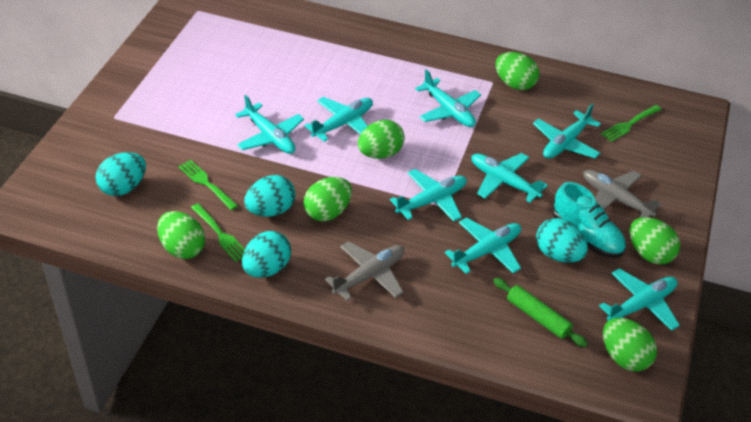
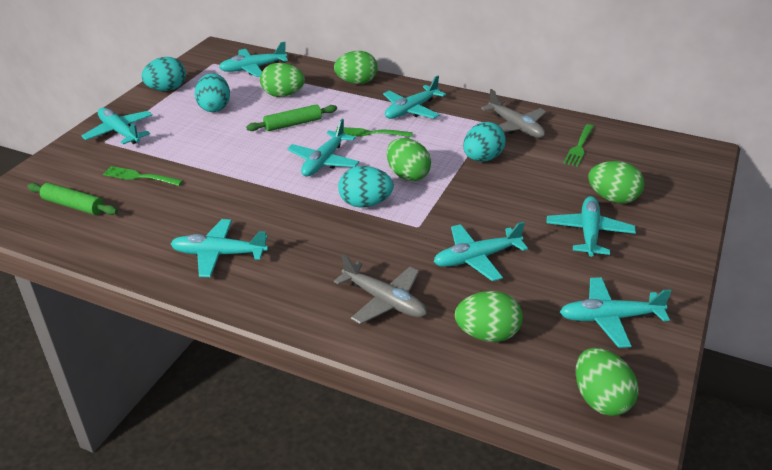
green rolling pin: [493,278,588,347] = 1 -> [27,183,118,215] [246,104,337,131] = 2
turquoise shoe: [552,182,626,258] = 1 -> none = 0

